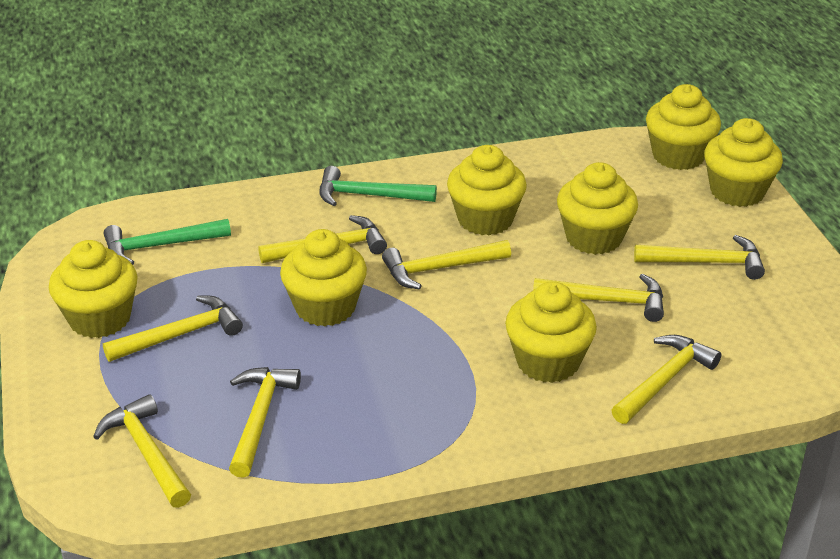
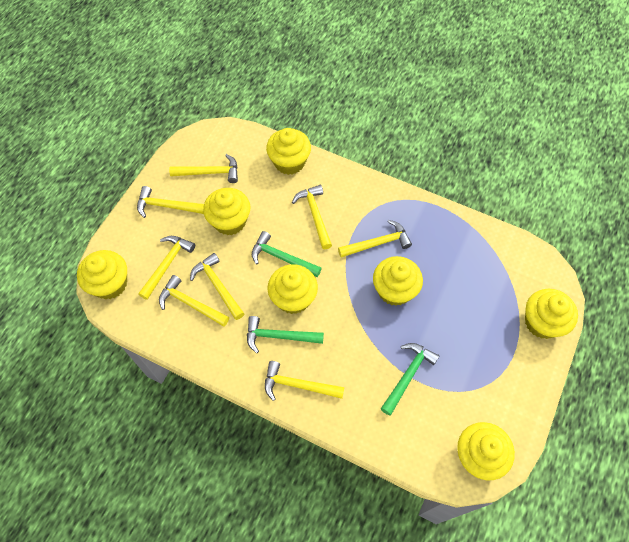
green hammer: [104,219,231,265] [320,166,437,206] = 2 -> [247,316,324,353] [252,231,322,277] [381,343,439,416] = 3

